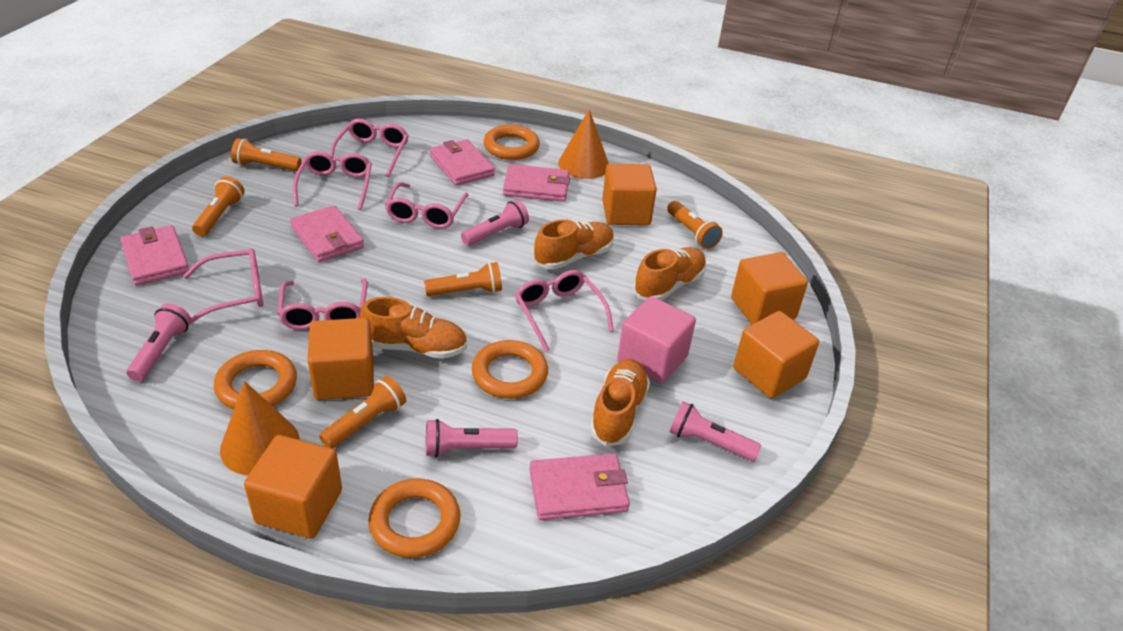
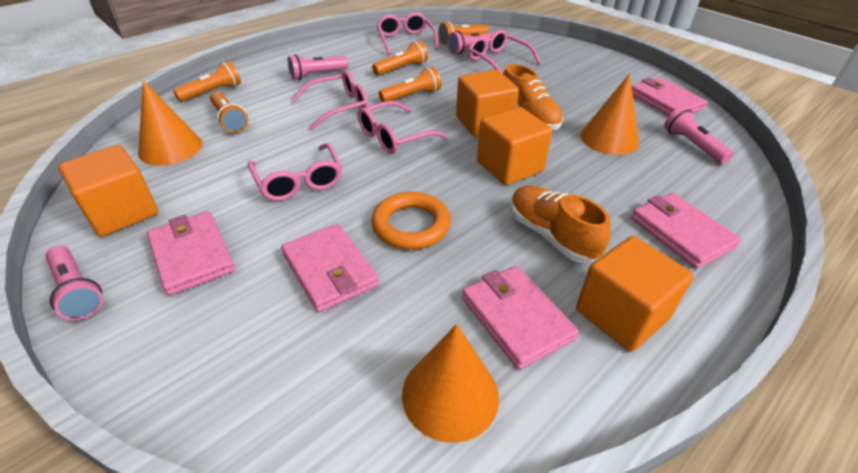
orange cone: [220,381,300,475] [558,109,609,179] = 2 -> [138,81,202,166] [402,324,499,443] [581,74,639,155] = 3
orange cube: [244,435,342,539] [308,318,374,400] [602,164,657,225] [731,252,808,324] [734,311,819,398] = 5 -> [58,145,158,237] [456,70,519,137] [477,107,552,185] [576,236,694,352] = 4
orange ring: [214,350,297,409] [368,479,460,558] [472,340,548,399] [484,125,540,160] = 4 -> [371,192,451,250] = 1
orange shoe: [360,297,467,359] [534,219,614,270] [590,359,650,446] [633,247,706,300] = 4 -> [503,64,563,130] [510,185,611,263] = 2
pink cube: [617,296,696,384] = 1 -> none = 0
pink glasses: [183,248,263,325] [278,279,368,330] [293,151,372,210] [330,119,409,177] [385,182,469,229] [515,270,614,351] = 6 -> [248,143,342,201] [292,70,368,130] [358,101,448,154] [376,12,438,55] [468,30,541,73] = 5

